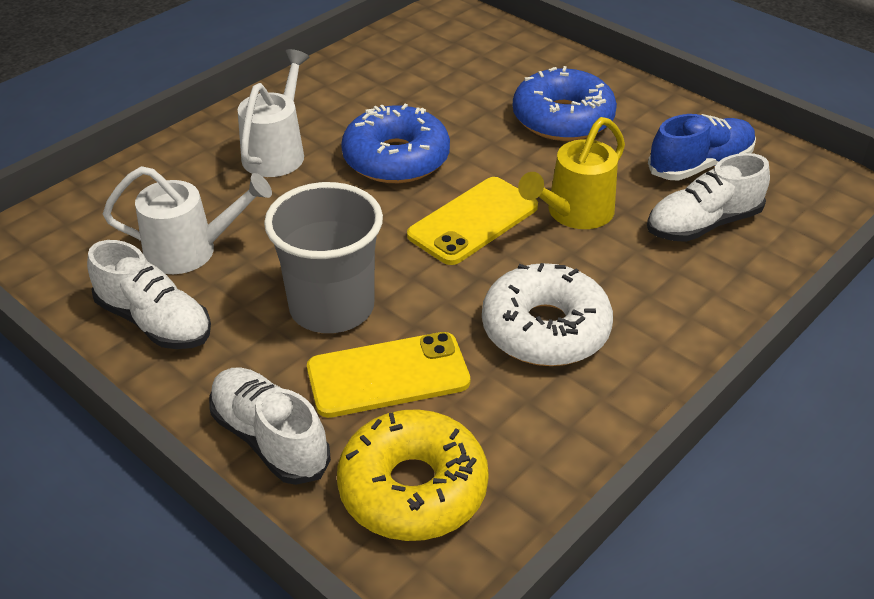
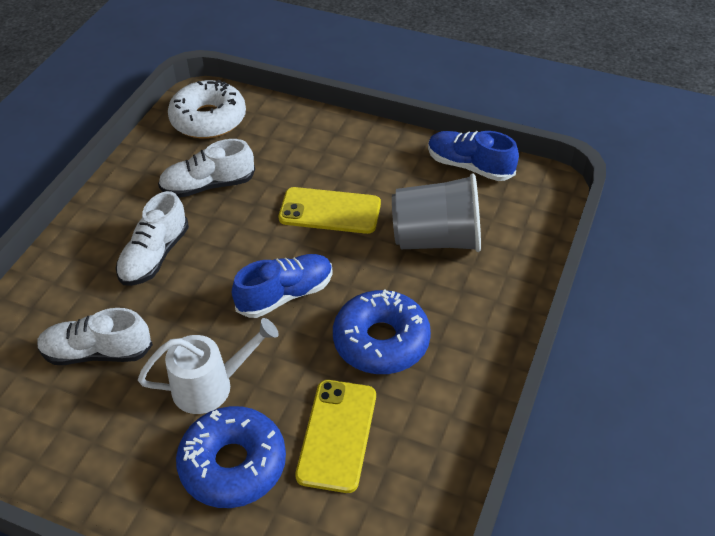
blue shoe: [648,114,756,181] = 1 -> [232,254,333,318] [428,131,519,181] = 2
white watering can: [103,166,272,274] [238,49,310,177] = 2 -> [138,318,279,414] = 1
yellow donut: [337,409,489,541] = 1 -> none = 0
yellow watering can: [518,117,625,229] = 1 -> none = 0

